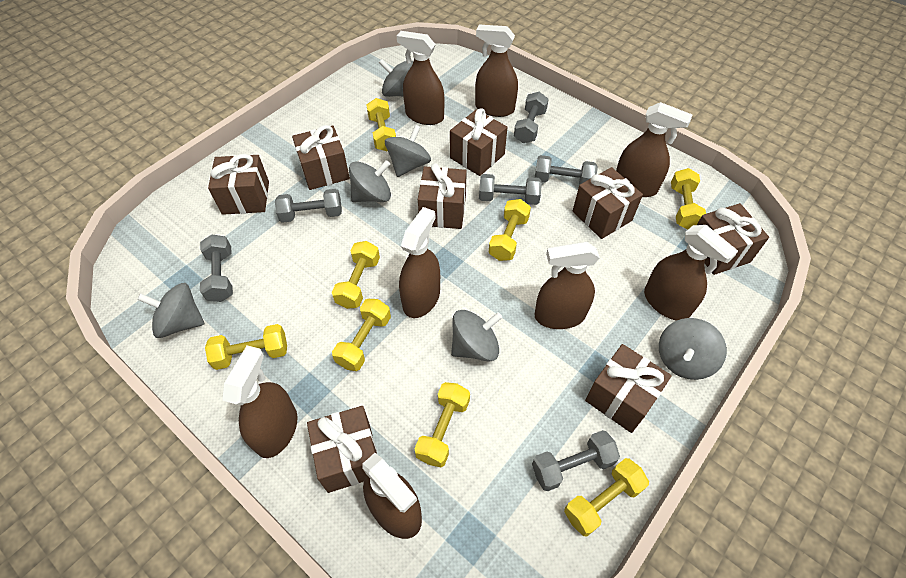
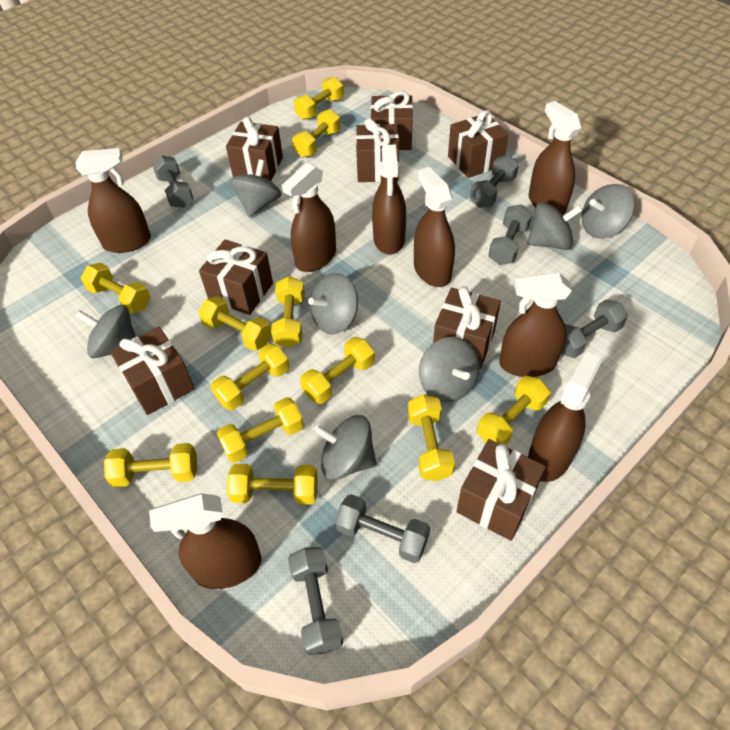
grey spinning top: [137,283,204,338] [349,160,391,202] [379,59,413,97] [385,125,431,177] [451,310,502,361] [659,318,727,380] = 6 -> [76,305,136,358] [230,159,282,217] [308,273,358,334] [313,415,377,480] [419,337,479,403] [527,202,583,250] [582,184,634,238] = 7
yellow dumbbell: [205,324,287,370] [332,241,380,309] [332,299,391,371] [366,98,396,151] [414,382,470,467] [489,199,531,261] [564,458,649,536] [671,168,706,230] = 8 -> [81,263,150,314] [104,443,197,487] [198,296,272,351] [211,343,290,410] [217,397,304,463] [227,464,318,505] [271,276,305,348] [292,109,341,157] [294,77,344,120] [300,337,375,404] [408,394,455,481] [477,376,550,445] = 12

